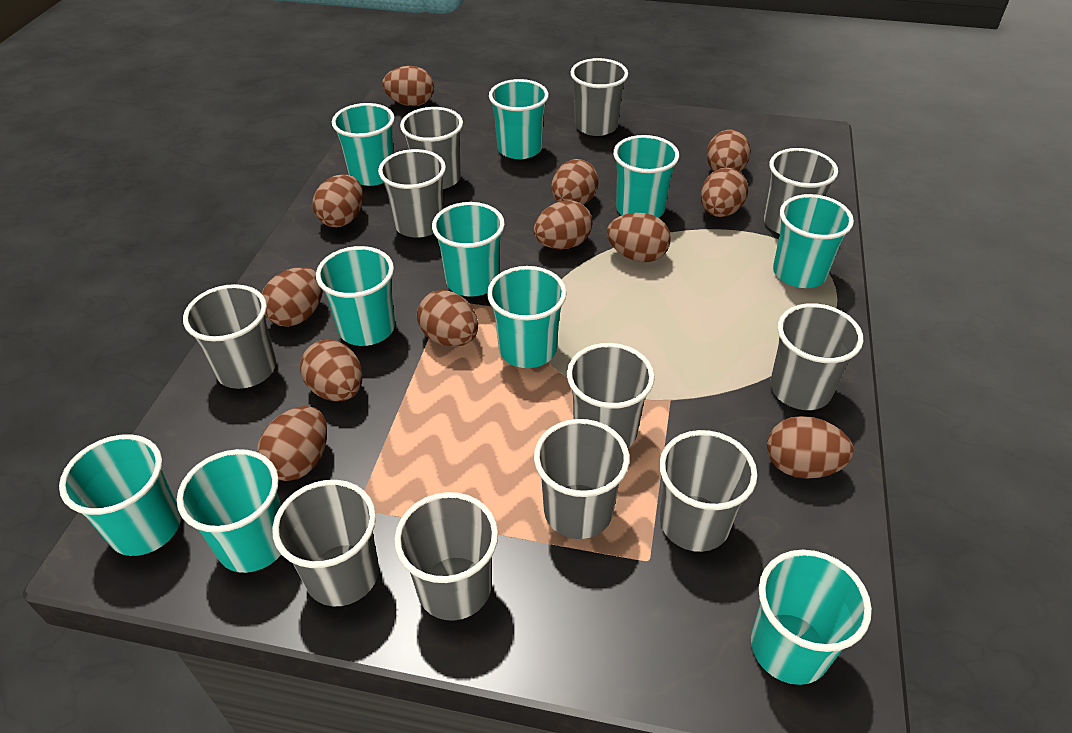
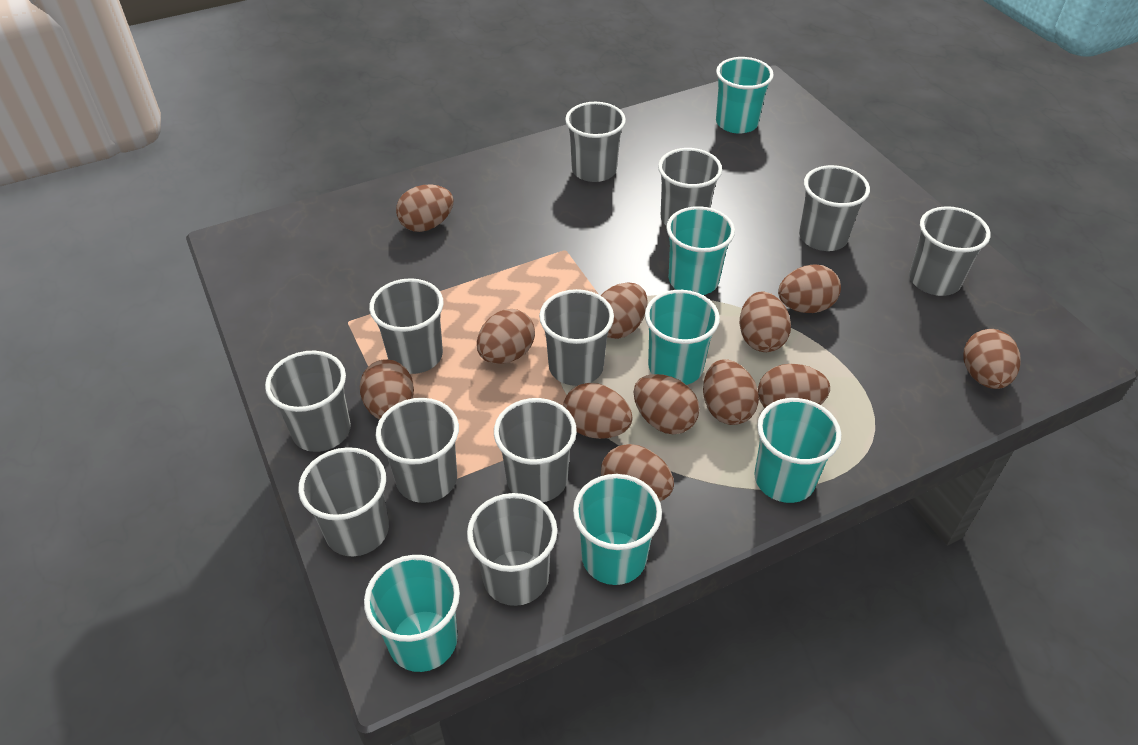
turquoise cup: [59,434,181,556] [177,449,281,573] [316,246,395,346] [332,103,395,186] [432,202,505,297] [487,266,567,368] [489,79,549,159] [613,135,679,218] [751,550,872,685] [773,194,854,288] = 10 -> [364,555,460,672] [573,474,662,585] [645,290,720,385] [666,206,735,295] [716,57,774,134] [754,398,841,503] = 6

